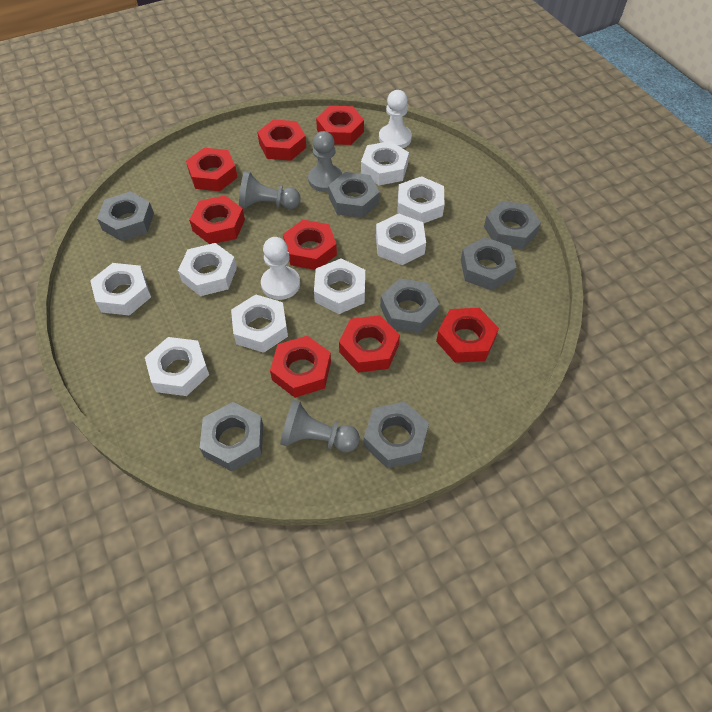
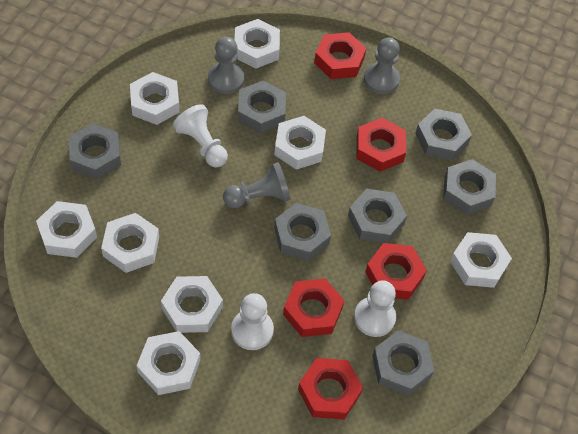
red nut: [186,148,238,191] [189,195,245,244] [257,119,306,161] [270,336,331,398] [283,220,337,270] [316,106,364,145] [339,315,400,373] [436,308,499,363] = 8 -> [283,278,344,337] [298,358,363,420] [314,32,366,79] [356,118,406,172] [365,243,427,300] = 5
white pawn: [261,237,300,300] [379,90,412,148] = 2 -> [173,104,228,168] [231,293,274,350] [354,280,396,337] = 3

